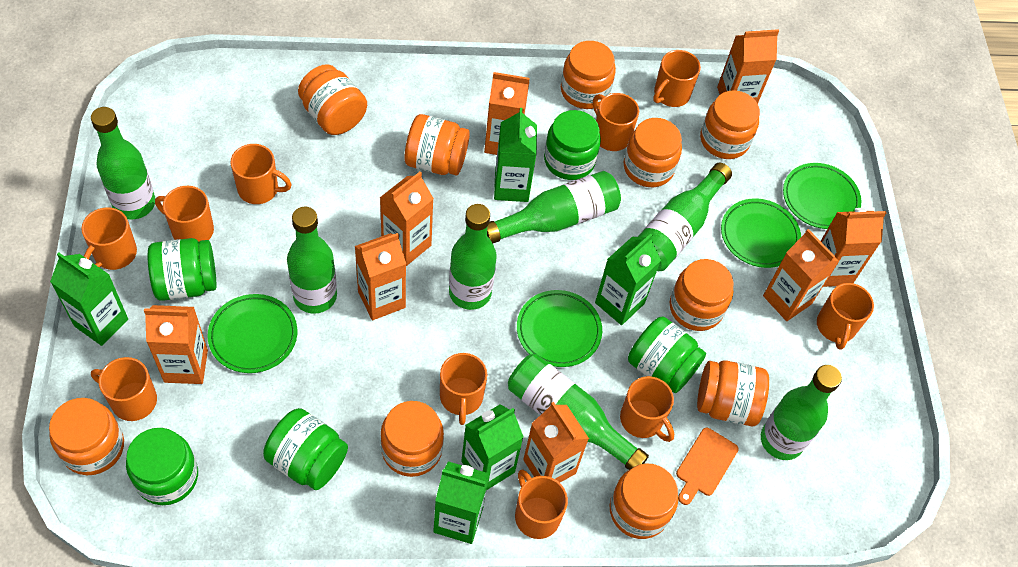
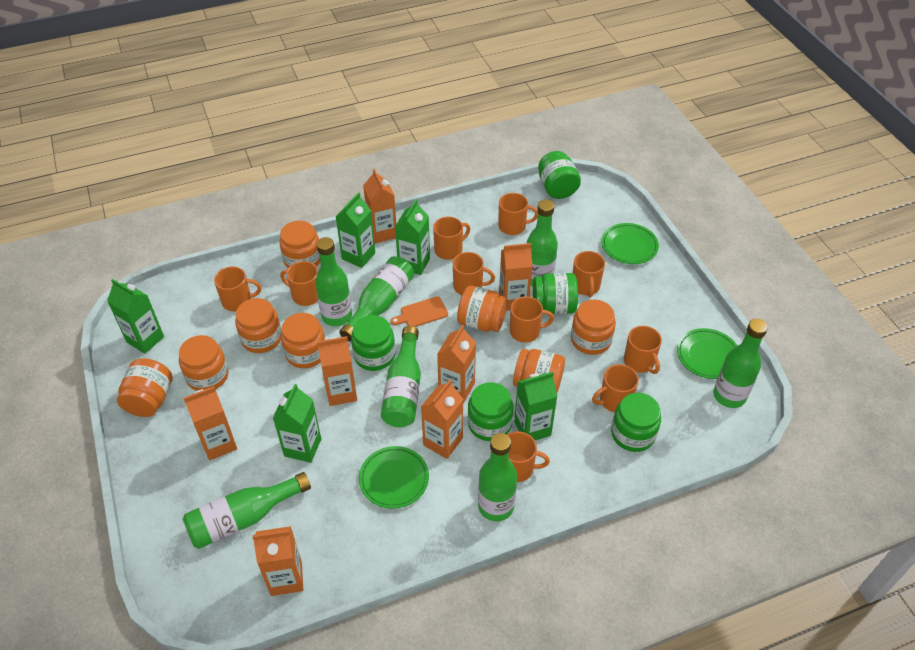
green plate: [207,294,297,373] [517,290,602,367] [721,198,801,268] [783,163,862,229] = 4 -> [359,446,429,509] [601,223,659,264] [677,328,737,379] = 3
orange carton: [144,305,208,384] [355,233,406,320] [380,172,434,266] [484,72,529,155] [523,402,589,483] [717,29,779,104] [763,229,839,321] [821,208,886,287] = 8 -> [184,386,237,460] [252,526,303,596] [317,336,357,406] [363,169,396,243] [421,380,463,459] [437,325,476,403] [499,243,533,311] = 7
orange jar: [49,398,124,475] [298,64,367,135] [381,401,444,477] [405,114,470,175] [561,41,616,109] [609,463,678,539] [624,118,682,187] [670,259,734,331] [697,361,769,426] [700,90,760,159] = 10 -> [117,358,173,417] [179,335,229,391] [235,298,281,353] [279,221,320,268] [281,313,325,368] [457,285,508,332] [513,349,565,393] [571,300,616,355] = 8

